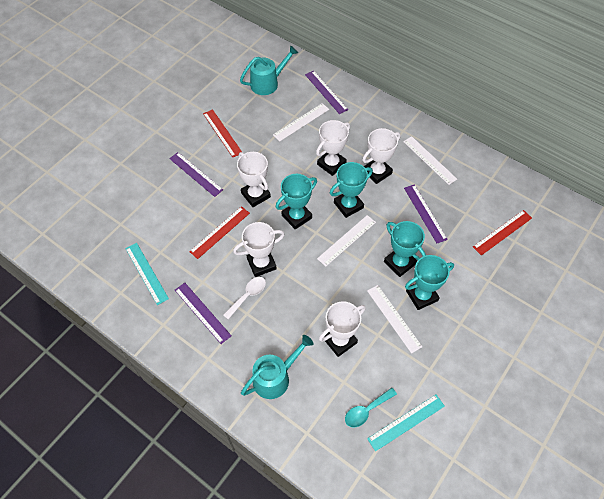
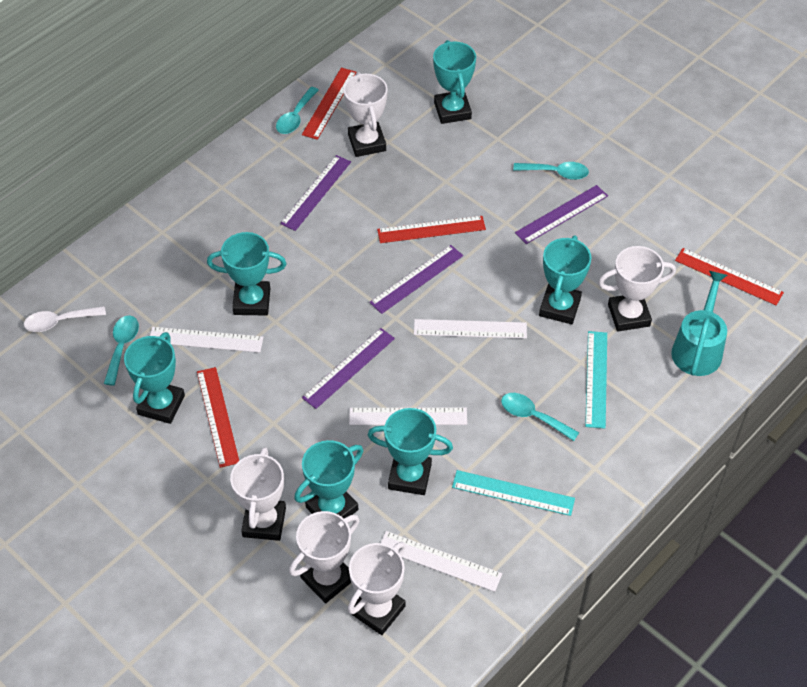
red ruler: [189,206,250,259] [203,109,242,157] [473,210,532,255] = 3 -> [197,367,239,468] [302,67,356,140] [377,216,486,243] [675,248,784,305] = 4
turquoise spoon: [345,388,397,427] = 1 -> [104,316,139,386] [276,87,319,134] [501,393,579,441] [513,162,589,180] = 4
turquoise trophy: [276,174,317,230] [330,162,373,218] [384,221,426,277] [405,255,454,310] = 4 -> [124,332,185,424] [207,232,286,315] [294,440,363,518] [368,408,453,495] [433,40,476,124] [539,235,591,324] = 6
turquoise watering can: [240,46,298,95] [241,335,314,399] = 2 -> [671,271,727,376] = 1

